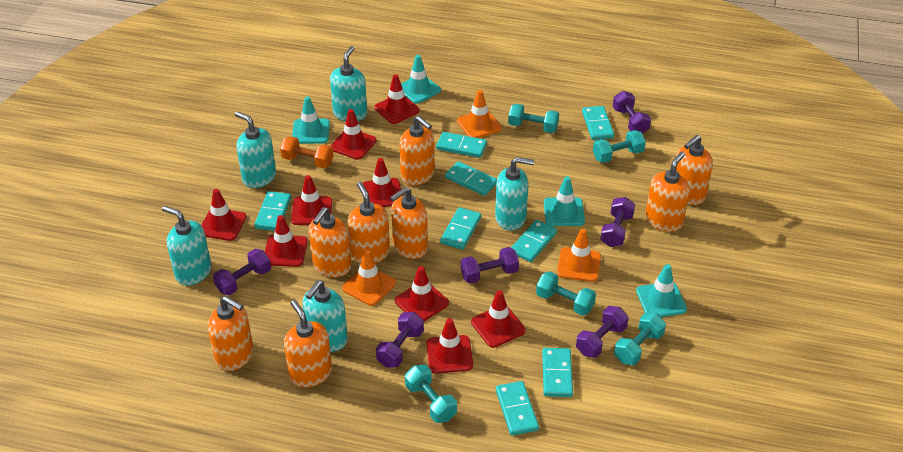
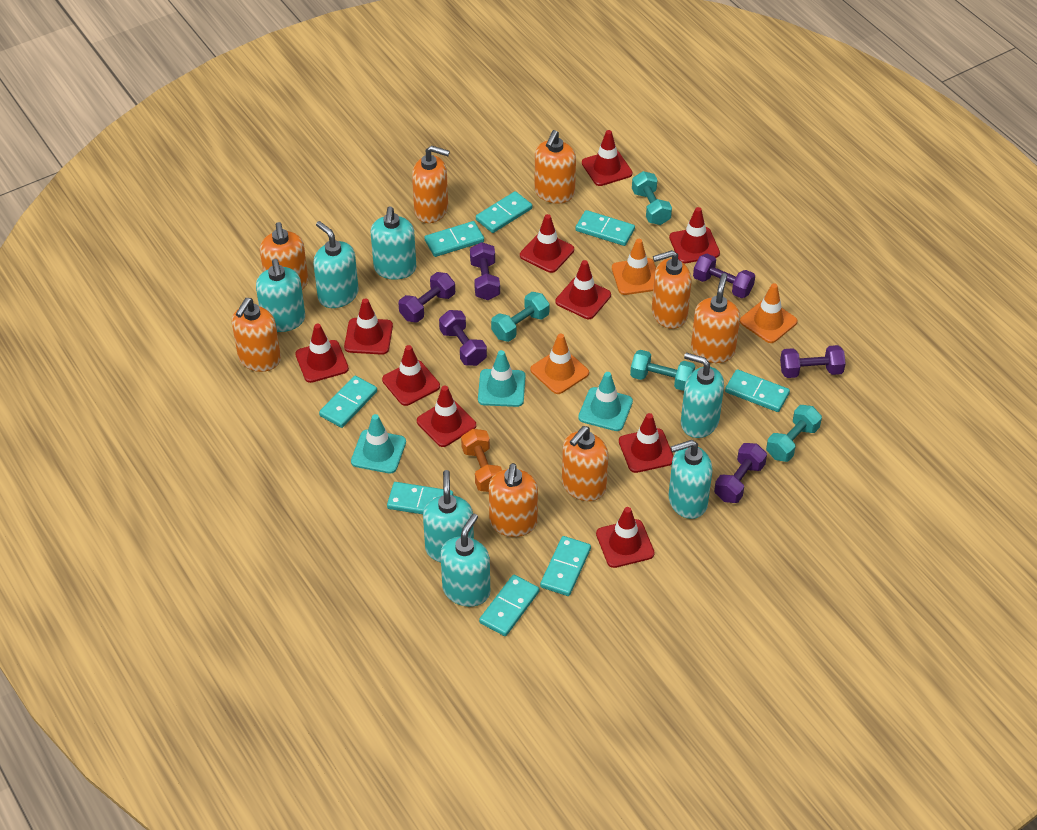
red traffic cone: [201,189,247,241] [265,215,308,267] [291,175,332,225] [331,109,376,160] [362,158,401,207] [374,74,420,124] [395,266,449,322] [426,318,473,373] [471,290,526,348] = 9 -> [295,324,349,383] [344,298,393,355] [382,345,440,406] [417,386,476,447] [520,214,574,273] [556,260,611,319] [582,130,633,186] [596,507,655,568] [619,413,673,473] [669,207,720,263] = 10
turquoise dumbbell: [405,365,457,423] [508,104,559,133] [536,271,596,316] [593,130,646,163] [614,312,666,365] = 5 -> [491,292,550,342] [630,350,695,391] [632,171,672,225] [766,405,822,462] = 4
turquoise soap dispenser: [162,206,211,286] [235,111,276,188] [302,280,348,352] [330,46,367,121] [495,157,534,231] = 5 -> [256,259,305,332] [313,221,358,308] [371,207,416,280] [423,470,474,562] [441,514,490,607] [669,440,713,519] [681,352,724,438] = 7
turquoise traffic cone: [292,96,330,144] [401,55,441,104] [544,176,585,226] [636,264,687,317] = 4 -> [351,414,406,473] [478,350,525,407] [578,372,633,431] = 3

